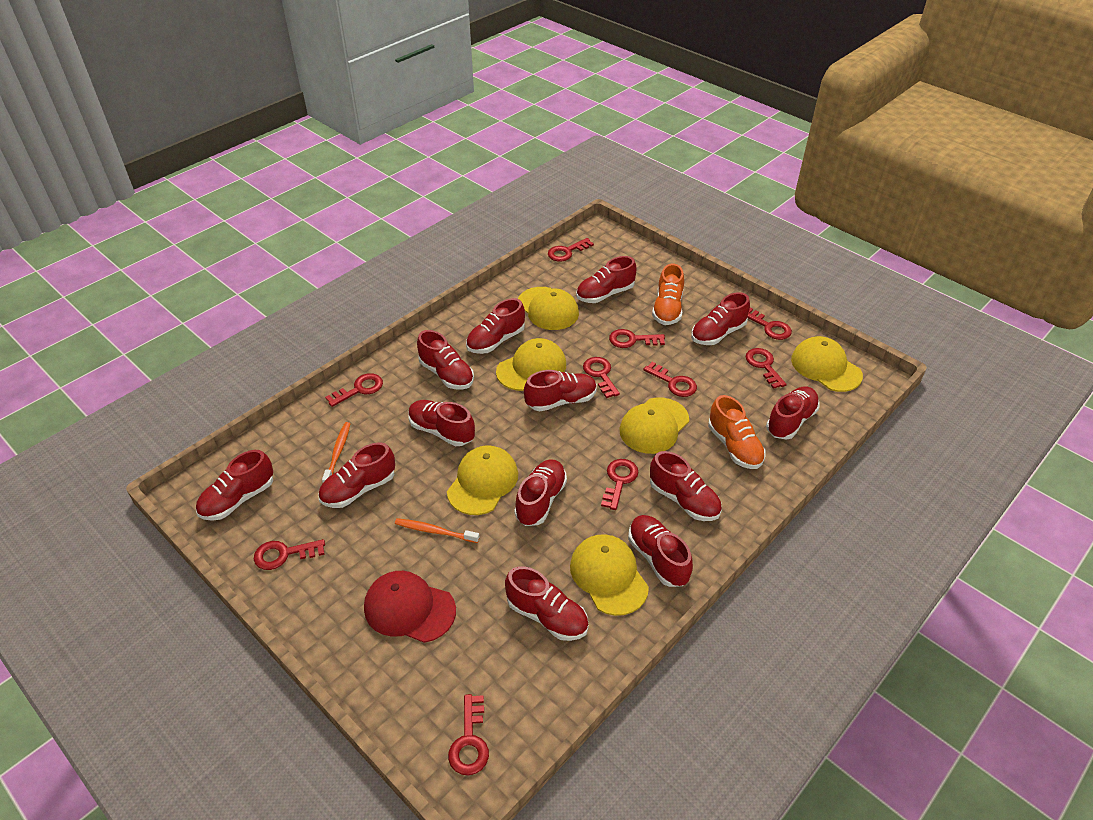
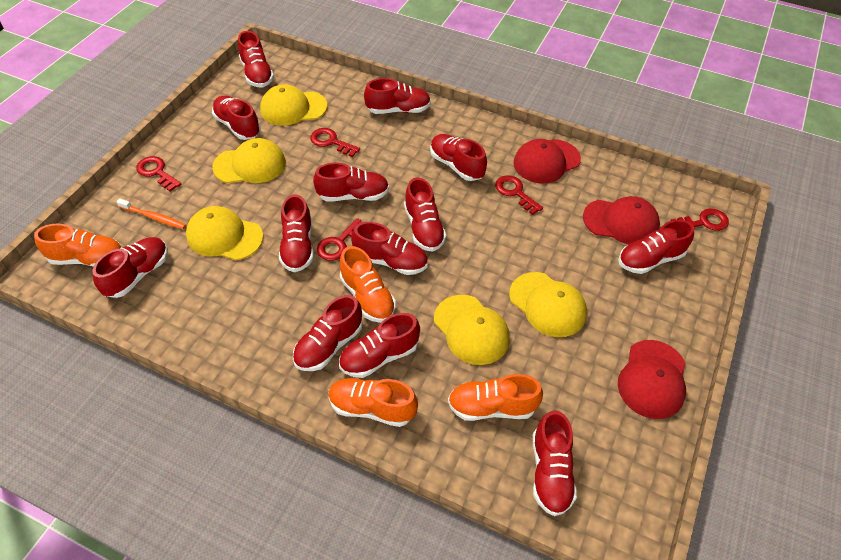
orange shoe: [652,264,684,325] [708,395,766,469] = 2 -> [34,224,122,267] [328,378,418,427] [340,246,396,323] [448,374,543,421] = 4
orange toothbrush: [322,422,350,482] [395,518,479,543] = 2 -> [116,198,186,229] = 1
red cap: [364,571,456,643] = 1 -> [514,139,581,184] [583,196,660,244] [618,340,686,419] = 3
red key: [254,539,325,570] [325,373,383,407] [448,694,489,775] [548,238,594,262] [583,357,620,398] [601,459,638,510] [609,329,665,348] [643,362,697,397] [745,348,787,389] [747,308,792,340] = 10 -> [136,156,182,191] [310,128,360,157] [317,218,362,261] [495,175,543,215] [671,208,729,231] = 5
yellow cap: [447,445,518,515] [496,338,566,391] [518,287,579,330] [570,534,649,616] [620,397,689,454] [791,336,863,392] = 6 -> [186,206,263,260] [212,138,286,183] [260,85,328,126] [434,295,509,365] [509,272,587,337] = 5

